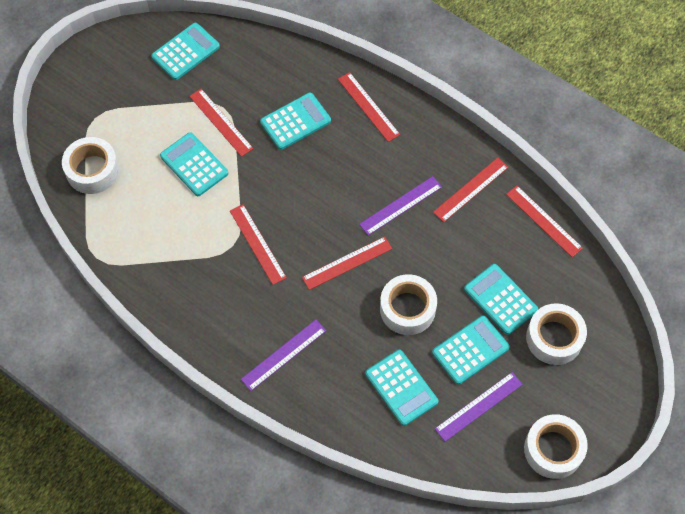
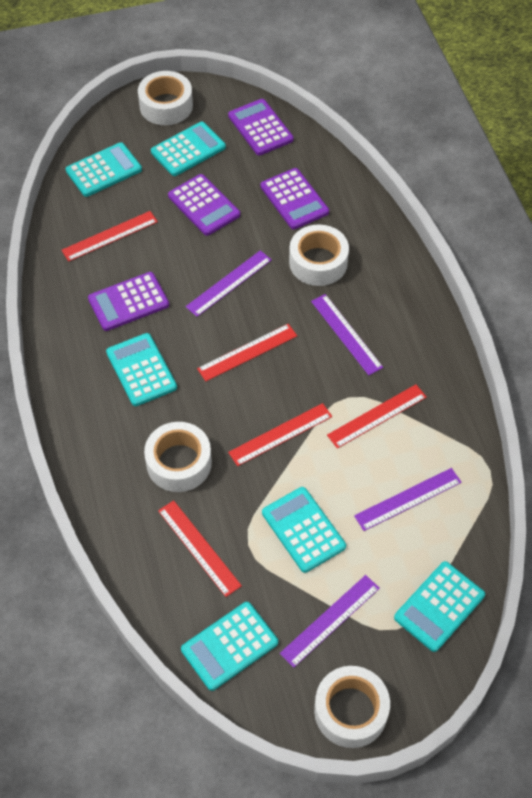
purple calculator: none = 0 -> [88,272,169,331] [168,174,240,236] [228,99,294,155] [261,168,329,229] = 4
purple ruler: [241,320,326,391] [359,176,442,236] [435,372,523,442] = 3 -> [186,250,272,317] [280,575,380,668] [311,294,383,375] [354,468,462,531] = 4
red ruler: [189,89,254,157] [230,204,287,285] [302,237,392,290] [338,72,400,142] [433,158,508,222] [506,186,583,257] = 6 -> [61,211,158,262] [158,500,242,597] [197,324,297,381] [228,403,332,466] [327,384,427,449] = 5

